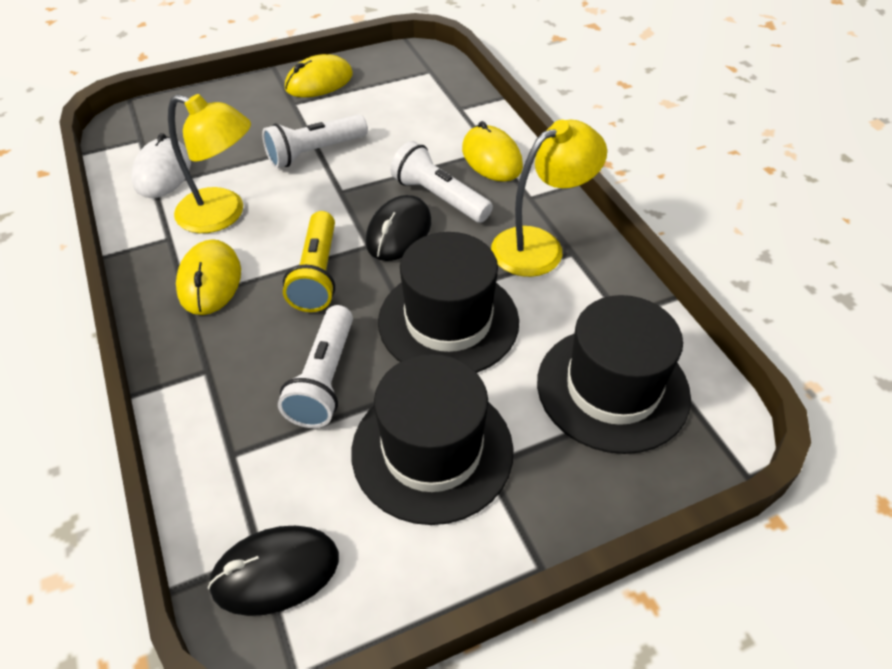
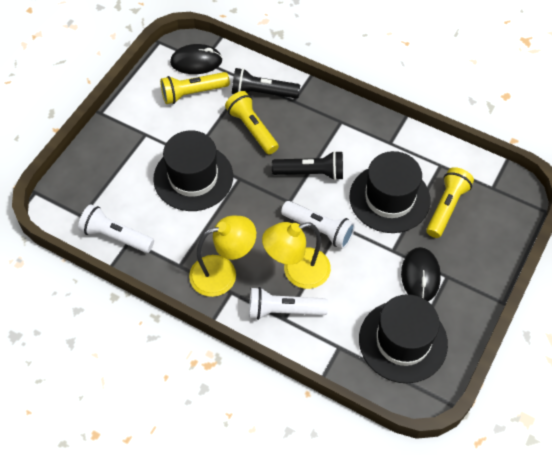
black flashlight: none = 0 -> [232,68,300,99] [272,151,343,180] = 2
white mouse: [131,133,191,198] = 1 -> none = 0
yellow flashlight: [283,211,335,312] = 1 -> [160,72,230,104] [225,91,279,154] [426,167,474,238] = 3
yellow mouse: [176,239,241,315] [285,54,353,97] [462,121,523,182] = 3 -> none = 0

